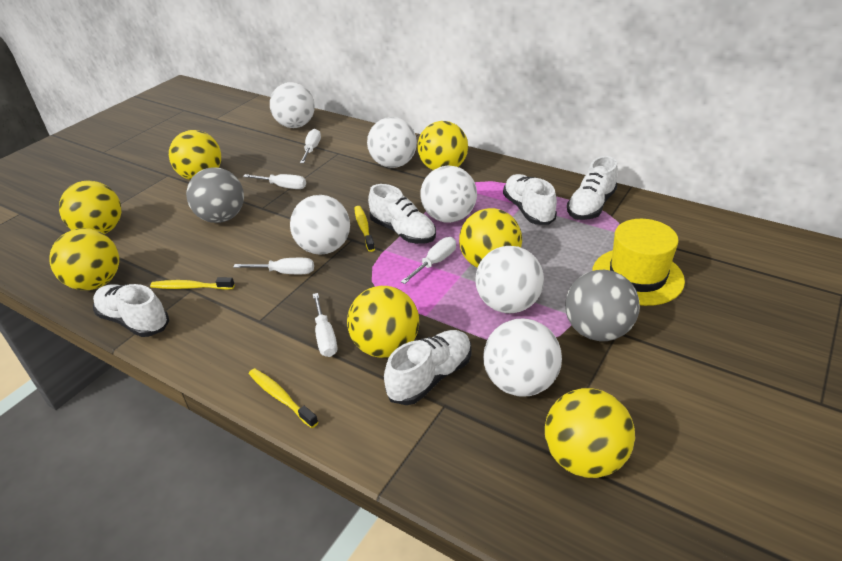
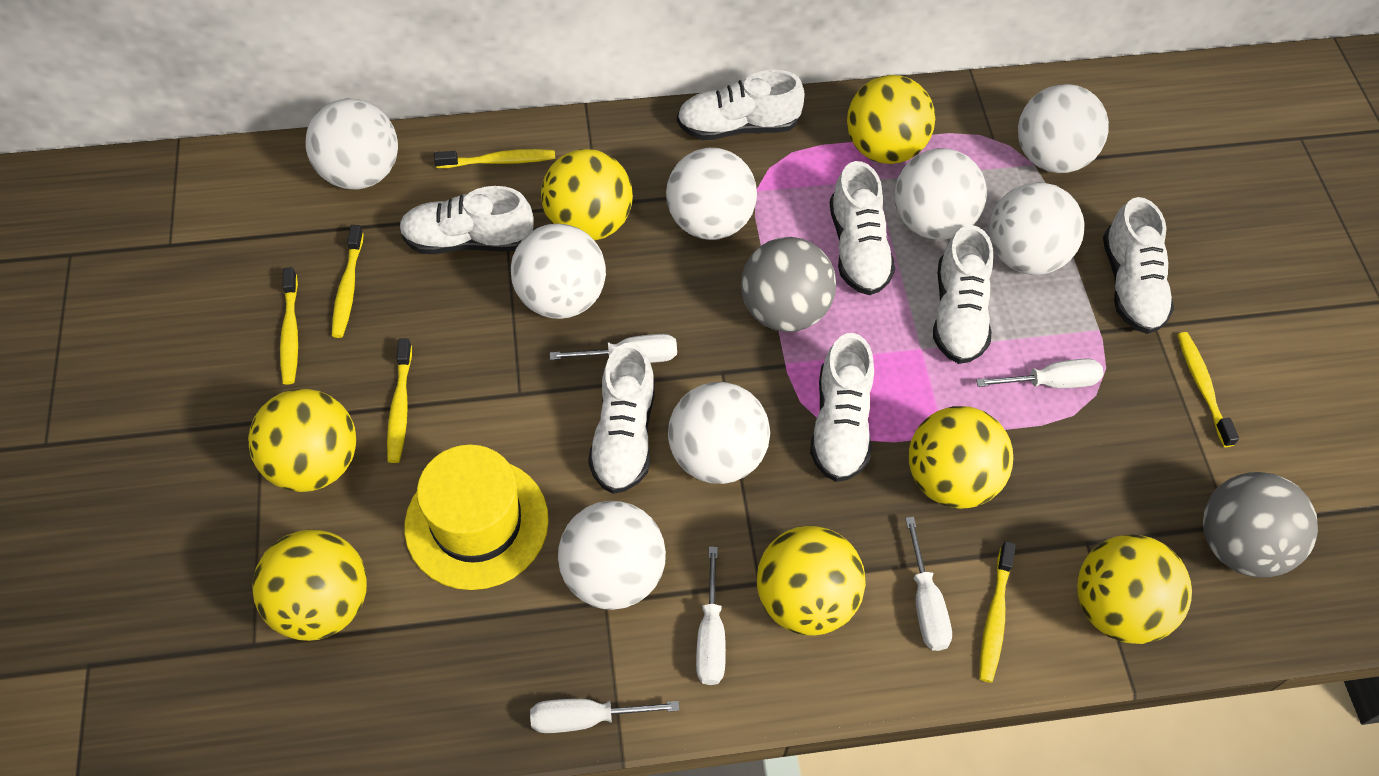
white ball: [270,82,315,128] [290,195,350,255] [367,117,417,168] [420,165,477,223] [475,246,544,313] [483,319,562,397] = 6 -> [305,99,398,190] [511,223,606,319] [558,501,666,610] [666,148,757,240] [668,382,770,484] [895,148,987,240] [989,182,1084,275] [1018,84,1109,173] = 8
white shoe: [93,284,169,337] [368,184,436,244] [384,330,471,405] [503,174,557,225] [567,156,618,220] = 5 -> [399,186,534,254] [588,343,655,494] [677,70,805,140] [810,333,874,482] [829,161,895,295] [933,225,993,364] [1103,197,1174,334] = 7
yellow toothbrush: [150,277,235,290] [249,368,318,428] [354,206,375,252] = 3 -> [280,267,298,385] [332,225,364,338] [387,339,412,463] [434,149,555,168] [979,541,1016,683] [1177,332,1239,447] = 6

